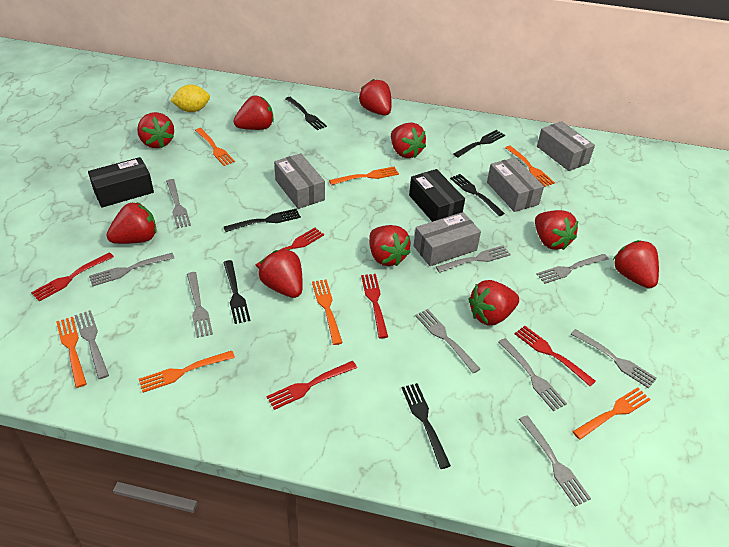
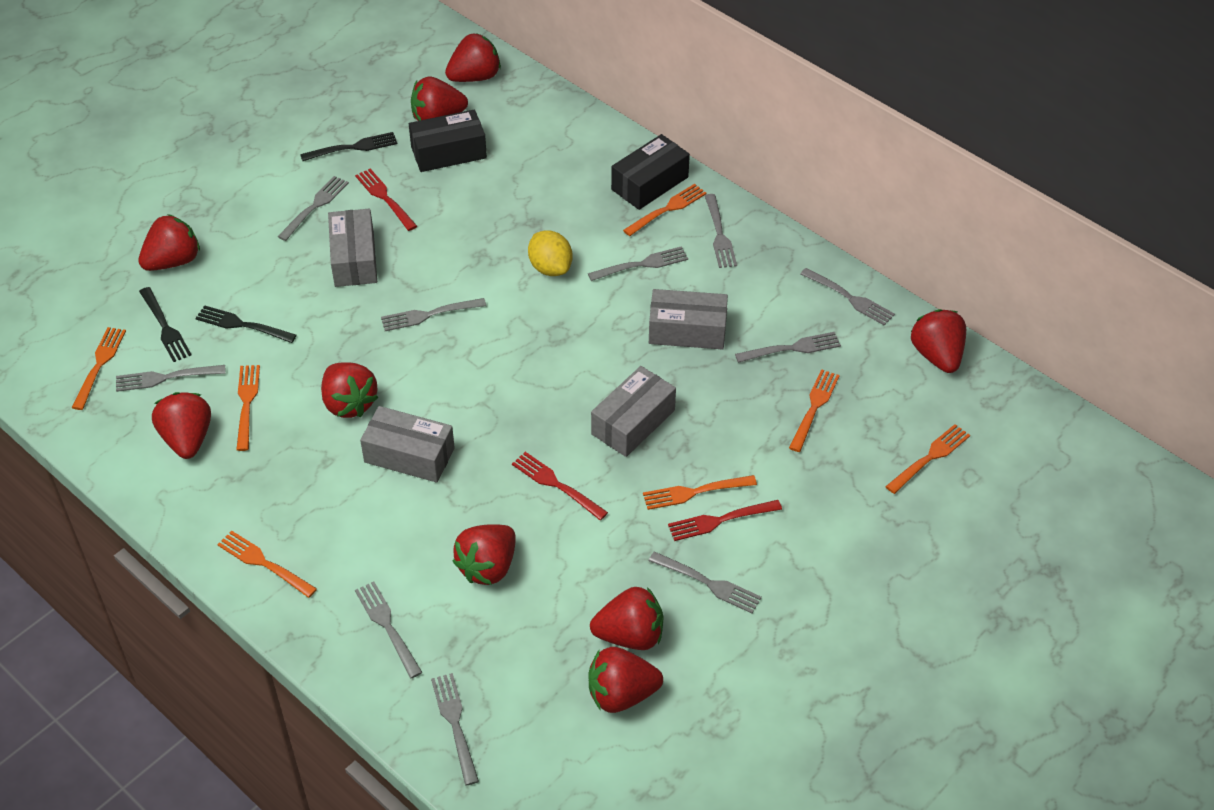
black fork: [223,260,250,324] [224,209,301,232] [285,97,327,130] [402,383,451,469] [450,174,505,216] [453,130,505,157] = 6 -> [139,287,191,362] [195,305,297,343] [300,132,398,161] = 3
red fork: [31,252,114,302] [255,228,324,268] [267,361,357,410] [361,274,388,339] [515,326,596,386] = 5 -> [355,169,417,231] [512,452,608,520] [668,500,782,541] = 3
red strawberry: [106,202,157,244] [137,112,174,148] [233,96,274,130] [259,249,303,298] [359,79,392,116] [369,225,411,266] [391,123,426,158] [468,280,519,325] [535,210,578,250] [613,240,659,289] = 10 -> [138,214,200,271] [152,392,211,459] [321,363,378,418] [411,76,468,121] [445,33,501,82] [453,524,516,585] [589,647,663,713] [590,587,663,650] [911,309,966,373] = 9

